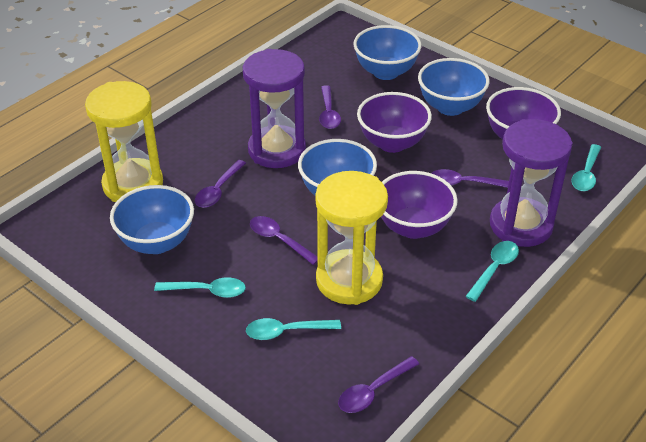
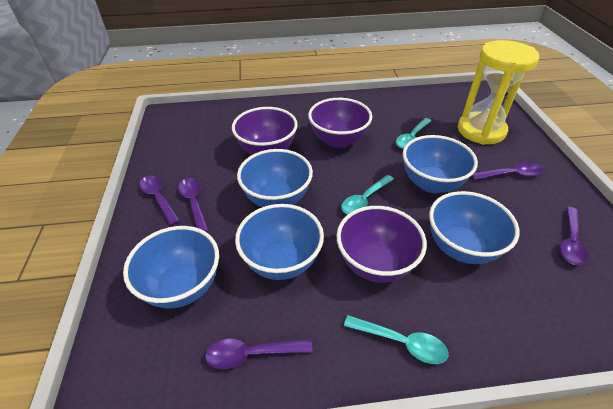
blue bowl: [110,185,194,254] [298,139,377,195] [353,25,421,80] [418,58,490,116] = 4 -> [123,226,219,308] [235,204,324,280] [237,149,313,207] [403,135,478,193] [429,191,519,264] = 5
purple hourglass: [243,49,306,168] [490,119,572,247] = 2 -> none = 0
turquoise spoon: [154,277,246,298] [246,318,341,340] [465,241,519,302] [571,144,601,191] = 4 -> [341,175,394,214] [344,315,449,364] [396,118,431,149] = 3
yellow hourglass: [85,81,163,202] [315,171,388,305] = 2 -> [458,40,539,145] = 1

